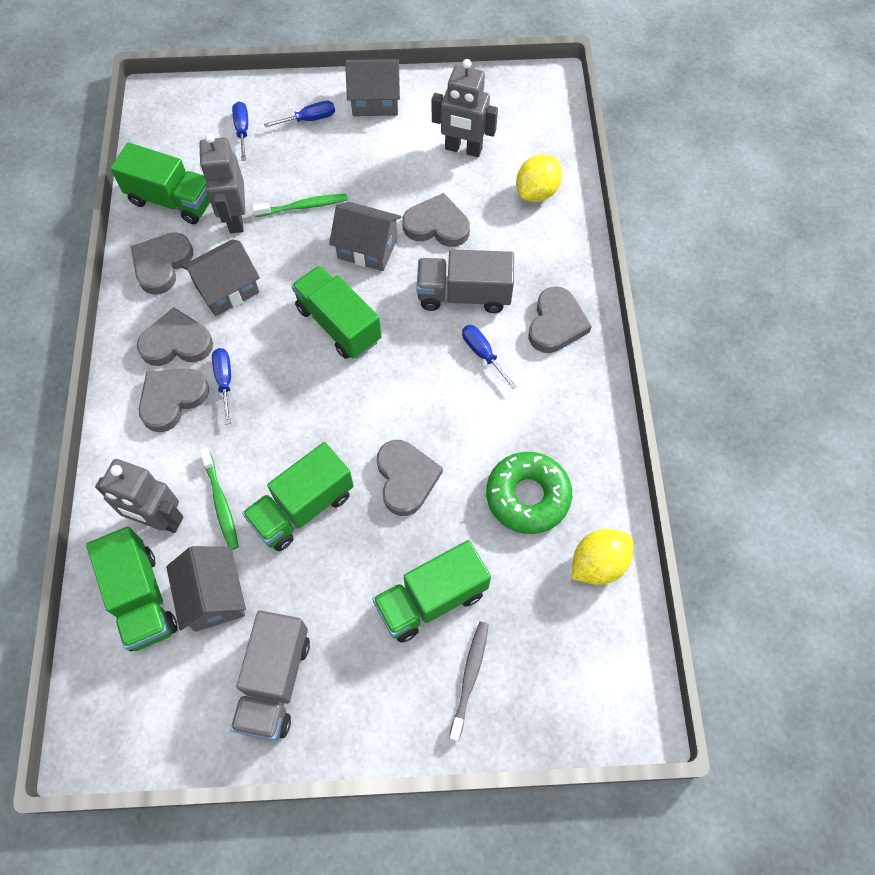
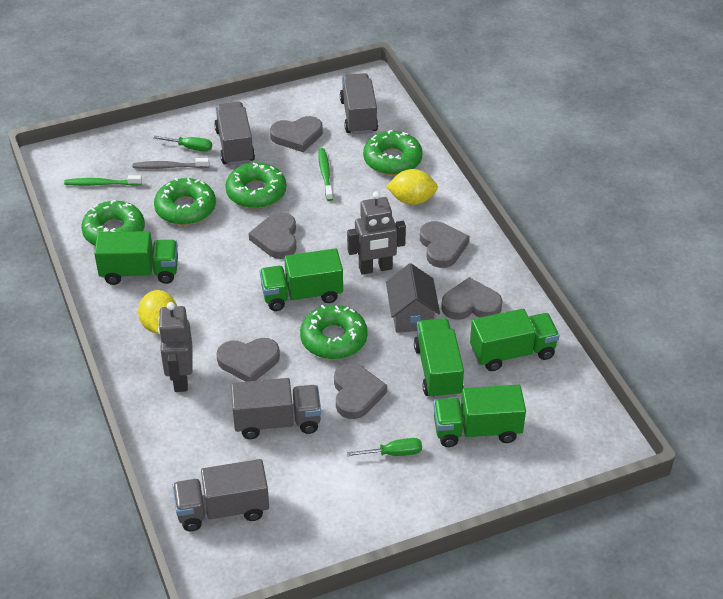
blue screwdriver: [212,348,231,424] [232,101,248,161] [264,101,335,128] [462,325,517,389] = 4 -> none = 0
green donut: [486,452,572,534] = 1 -> [81,200,145,245] [154,178,216,225] [225,162,286,209] [300,305,368,359] [363,130,423,175] = 5
green screwdriver: none = 0 -> [153,136,212,152] [347,438,422,456] = 2
grey house: [166,546,246,632] [181,239,260,316] [329,202,401,271] [345,59,400,116] = 4 -> [386,263,440,333] = 1
grey robot: [95,459,183,533] [199,133,245,233] [432,59,498,157] = 3 -> [158,302,193,392] [347,191,406,275] = 2
grey truck: [231,610,310,741] [416,249,514,313] = 2 -> [173,459,269,531] [214,102,255,165] [231,378,321,439] [340,73,378,135] = 4

